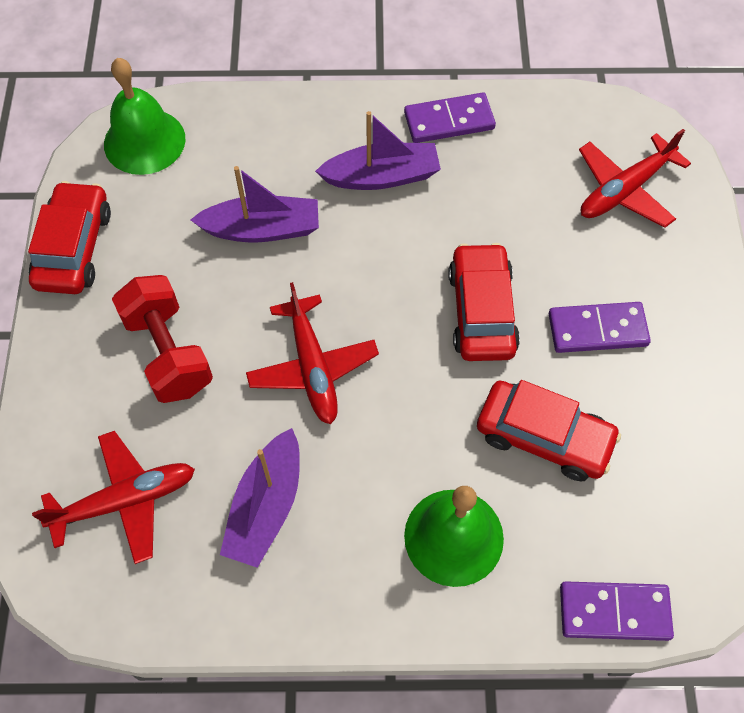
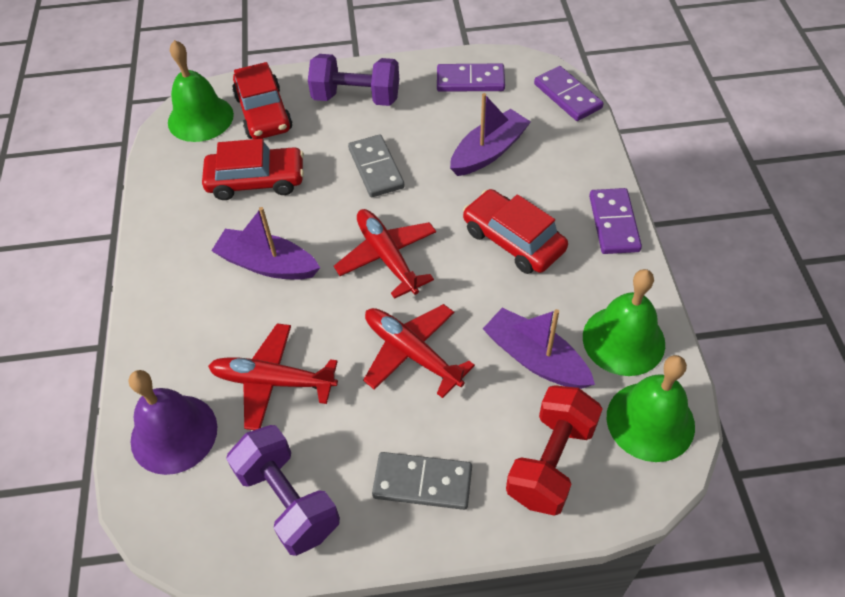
green bell: [104,58,186,175] [404,486,504,587] = 2 -> [168,40,234,142] [583,269,665,376] [607,355,695,462] = 3
grey domino: none = 0 -> [348,134,405,197] [372,452,472,510] = 2
purple bell: none = 0 -> [129,370,217,475] = 1
purple dumbbell: none = 0 -> [226,425,340,556] [308,54,399,106] = 2

